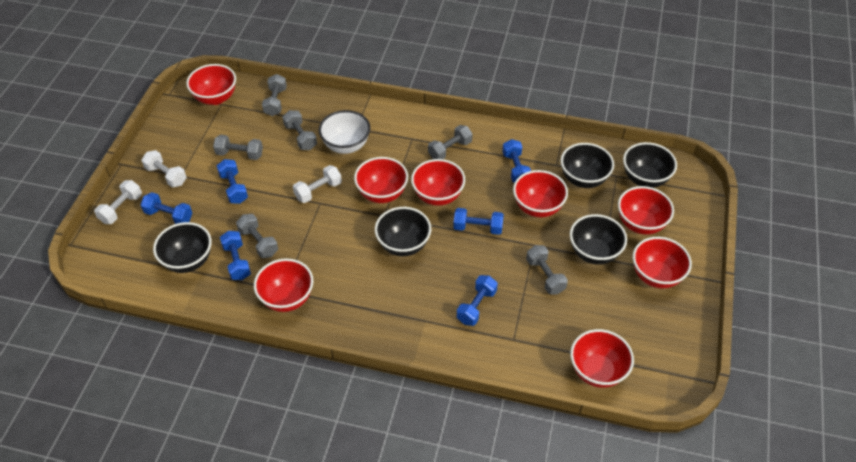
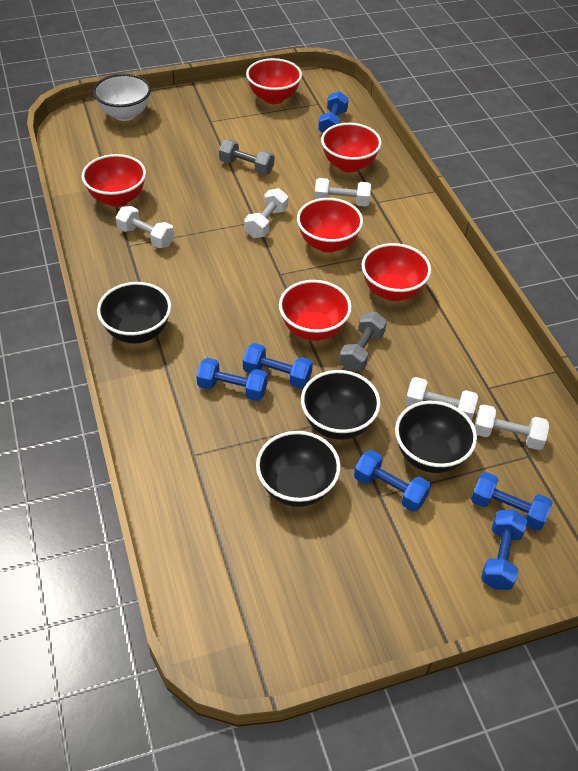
black bowl: [153,222,212,273] [375,207,431,256] [561,143,614,188] [570,214,627,265] [623,142,677,188] = 5 -> [97,282,171,344] [256,431,341,507] [301,370,381,440] [395,401,477,473] = 4
grey dumbbell: [213,135,263,160] [236,214,278,258] [262,74,287,116] [283,110,317,150] [428,125,473,159] [526,245,568,294] = 6 -> [219,139,274,175] [339,312,387,371] = 2
red bowl: [186,64,236,105] [254,258,313,312] [354,157,408,203] [411,159,465,206] [513,170,568,217] [570,329,634,388] [618,186,674,235] [633,237,692,288] = 8 -> [82,154,146,207] [246,58,302,104] [279,280,352,341] [297,198,363,253] [321,123,382,173] [362,243,431,301] = 6
white dumbbell: [94,180,142,224] [141,150,187,188] [293,165,342,203] = 3 -> [116,206,174,248] [244,188,288,238] [314,178,371,207] [405,377,478,421] [474,404,549,450] = 5

